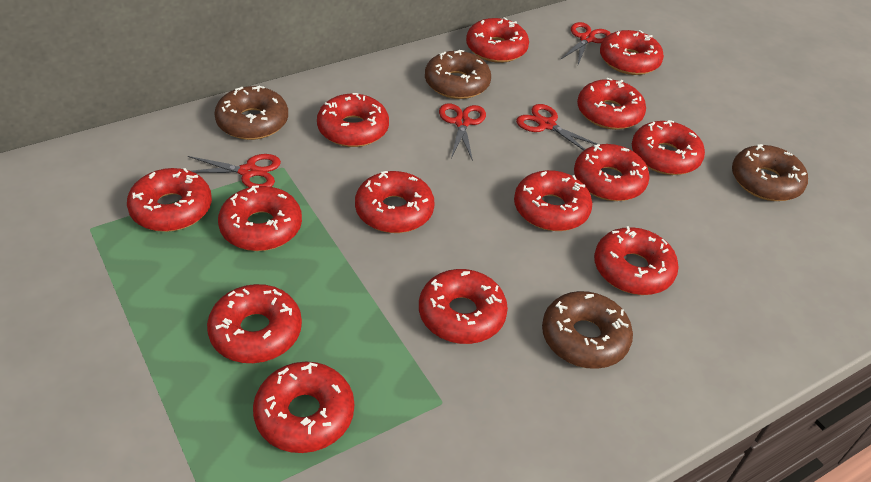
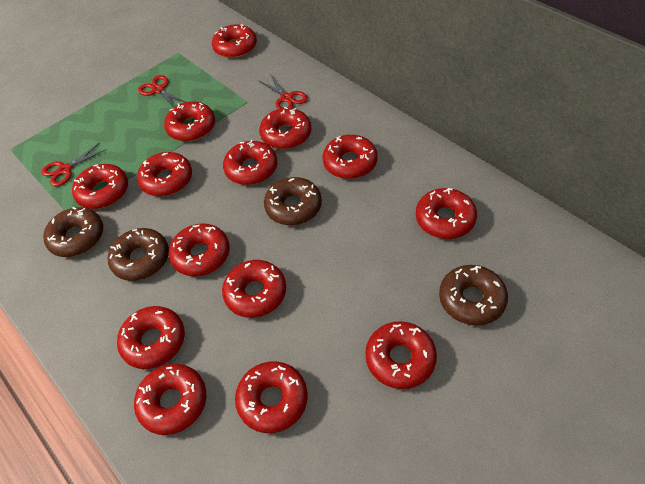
red scissors: [187,154,281,187] [439,103,486,161] [516,104,600,150] [560,22,611,65] = 4 -> [42,142,107,187] [138,75,185,107] [259,74,308,109] = 3

